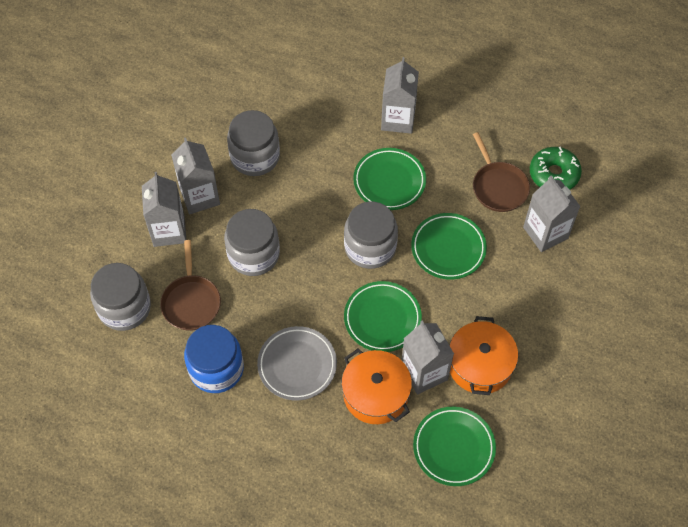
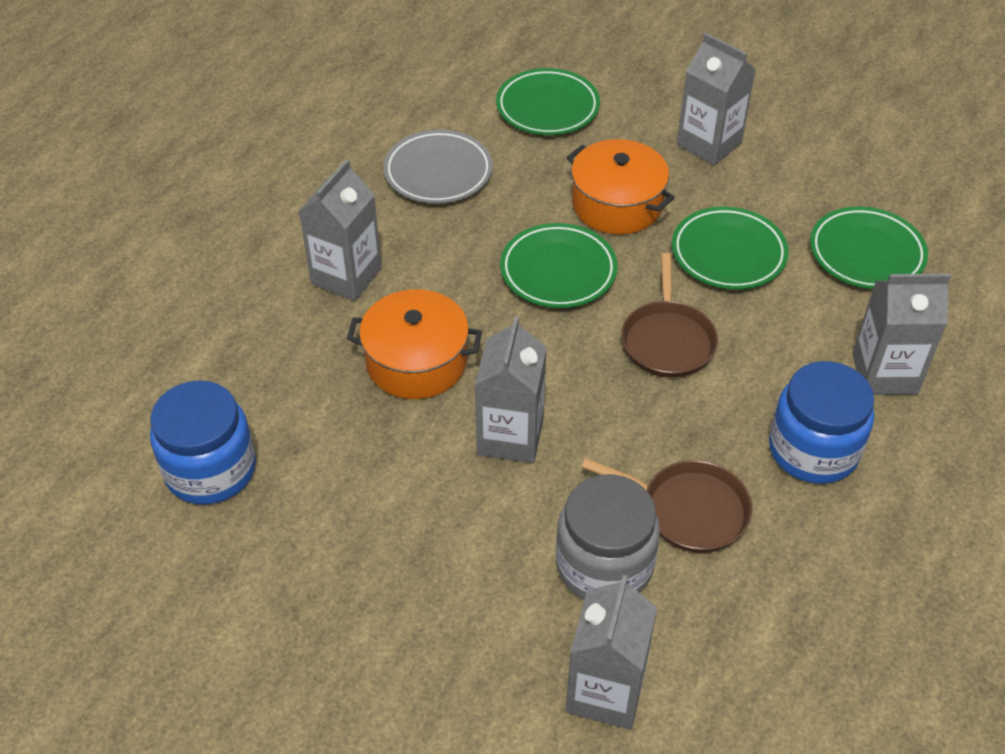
blue jar: [184,325,244,393] = 1 -> [150,380,256,504] [769,361,874,484] = 2
green donut: [530,146,582,190] = 1 -> none = 0
grey jar: [90,263,151,331] [224,209,280,276] [227,110,280,176] [344,202,398,269] = 4 -> [556,474,660,600] = 1

